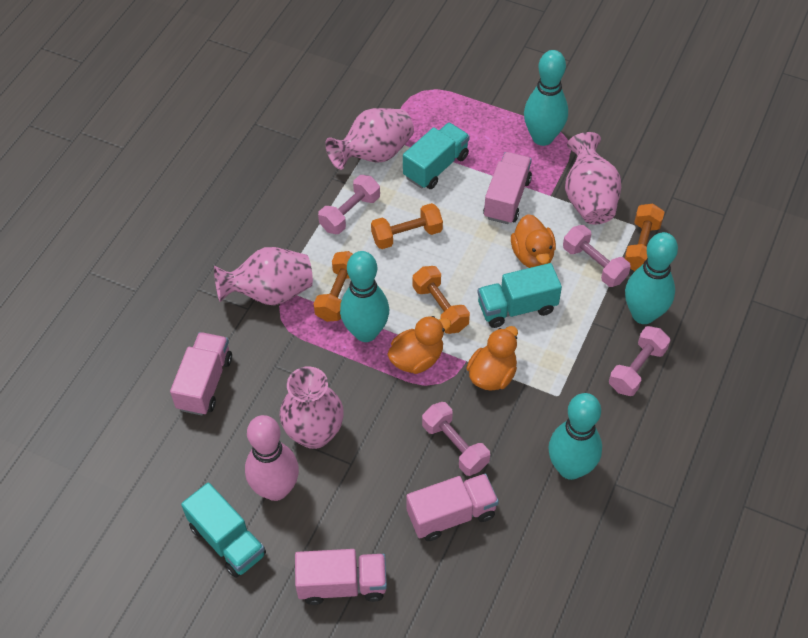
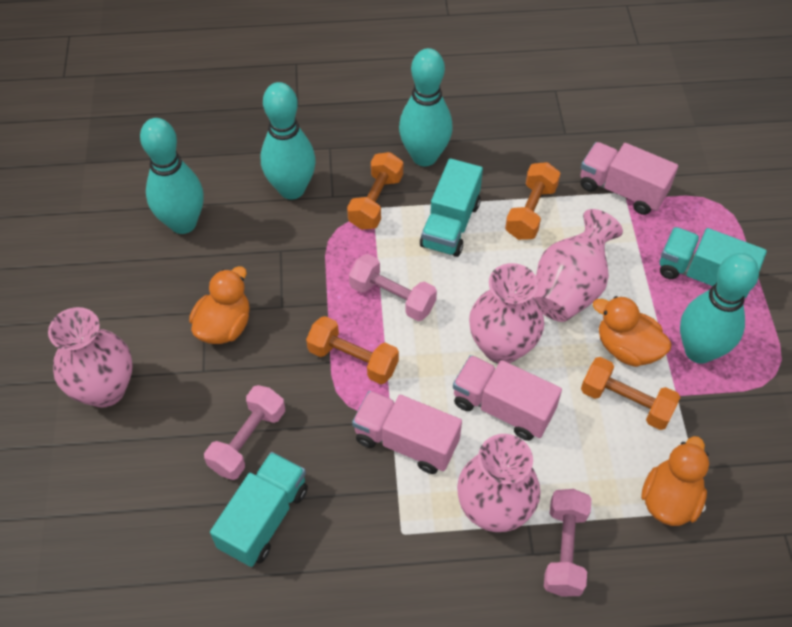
pink bowling pin: [245,415,299,501] = 1 -> none = 0
pink dumbbell: [318,175,380,234] [422,402,490,476] [563,225,631,287] [609,326,670,396] = 4 -> [204,385,285,480] [349,254,437,321] [544,489,591,596] = 3
pink truck: [170,332,232,416] [295,549,387,605] [406,474,499,541] [483,152,532,224] = 4 -> [352,391,462,474] [453,355,562,441] [580,142,678,215] = 3

